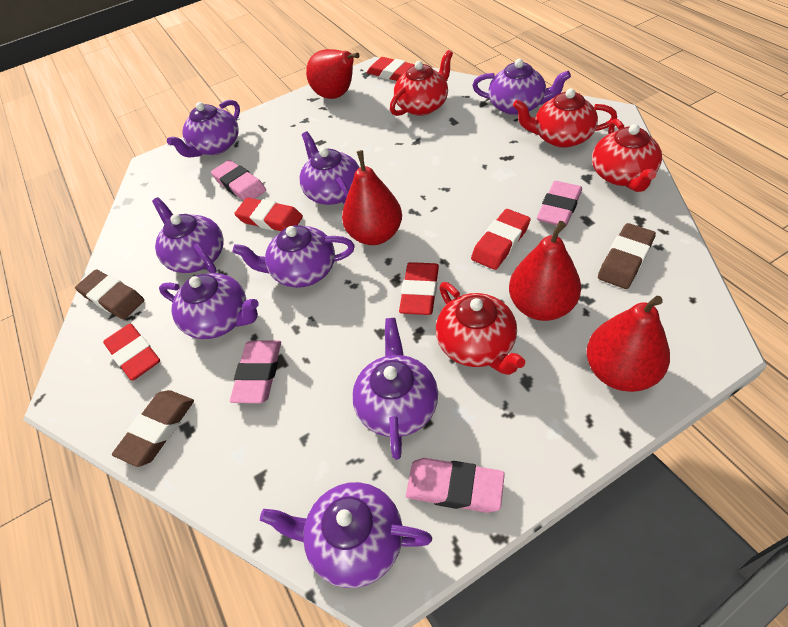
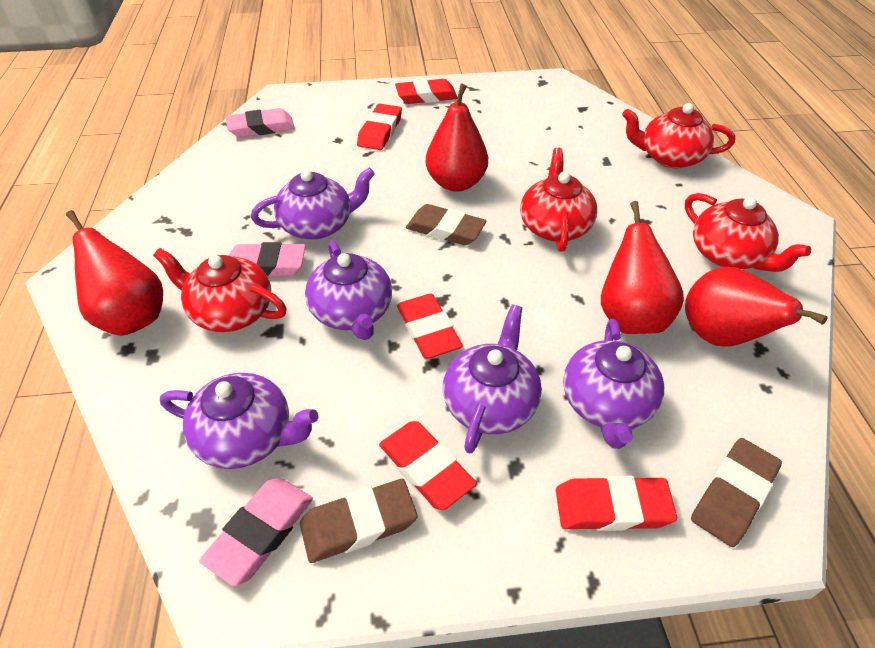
pink eraser: [211,160,266,201] [230,340,281,403] [406,458,505,513] [537,181,582,227] = 4 -> [199,478,313,586] [226,108,294,138] [229,242,306,276] = 3
purple teapot: [152,197,224,273] [159,273,259,339] [167,100,240,158] [232,225,355,288] [260,482,432,588] [299,131,360,205] [352,318,438,460] [472,59,571,115] = 8 -> [160,373,319,469] [251,167,375,239] [305,240,392,340] [443,305,542,454] [563,318,664,449] = 5

